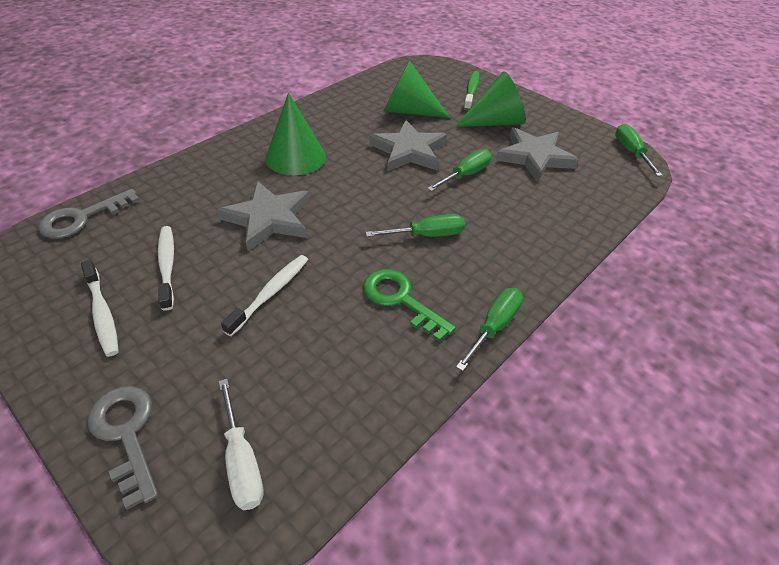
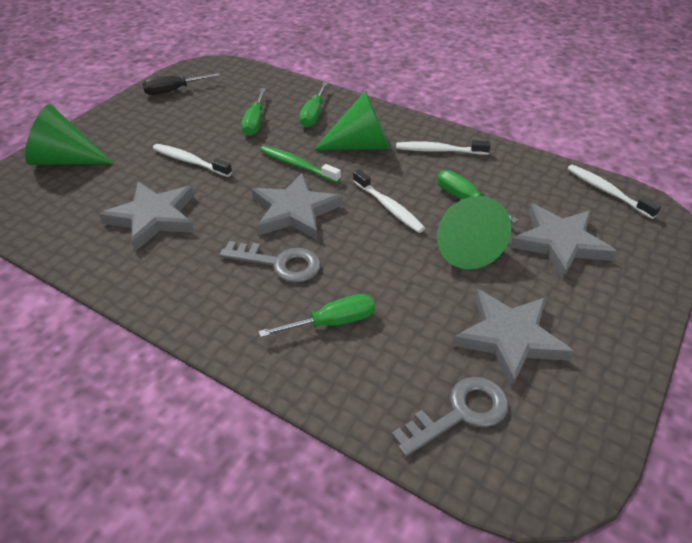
black screwdriver: none = 0 -> [142,73,221,95] = 1
green key: [363,269,456,342] = 1 -> none = 0
grey star: [217,181,310,251] [369,120,447,172] [495,127,579,182] = 3 -> [99,182,194,251] [252,173,343,240] [452,289,574,388] [510,204,617,279] = 4
white screwdriver: [219,379,264,510] = 1 -> none = 0
white toothbrush: [81,260,119,357] [158,226,174,311] [221,255,308,336] = 3 -> [153,144,232,177] [353,169,425,233] [396,140,491,155] [567,165,661,219] = 4

